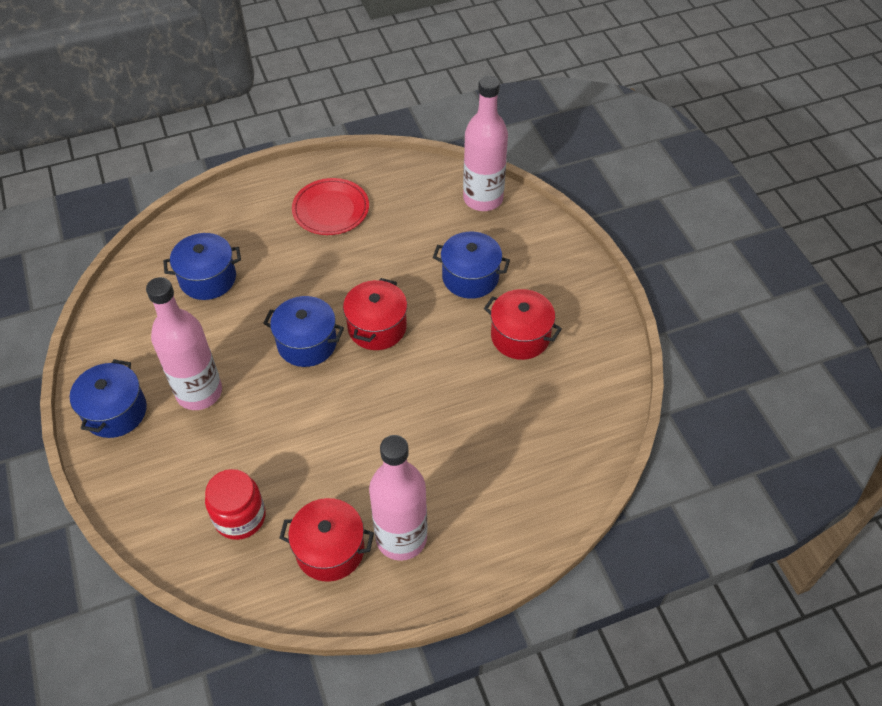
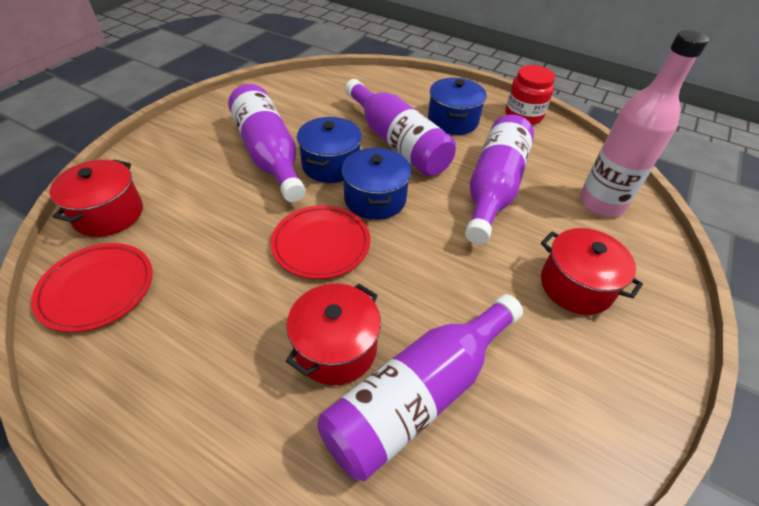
blue pot: [70,359,147,438] [163,233,241,300] [263,296,344,367] [433,232,510,299] = 4 -> [297,117,362,183] [342,148,411,220] [428,78,487,135] = 3
pink bottle: [146,277,222,410] [369,435,427,561] [463,76,508,211] = 3 -> [580,30,709,217] = 1
purple bottle: none = 0 -> [228,84,306,202] [317,294,523,481] [345,79,456,176] [465,115,534,244] = 4
red plate: [292,178,369,235] = 1 -> [31,243,153,332] [271,205,370,279] = 2

